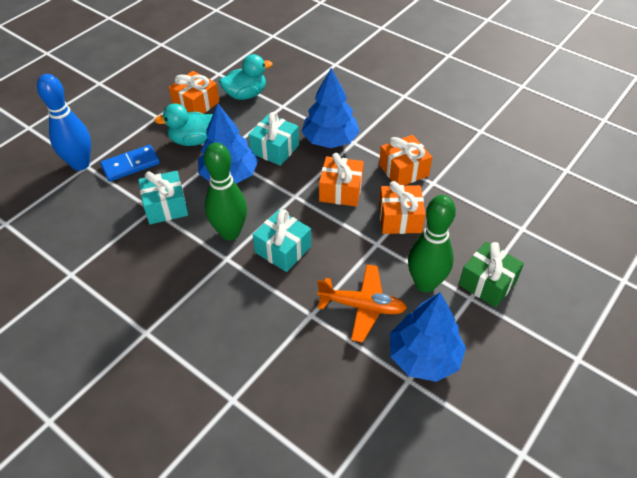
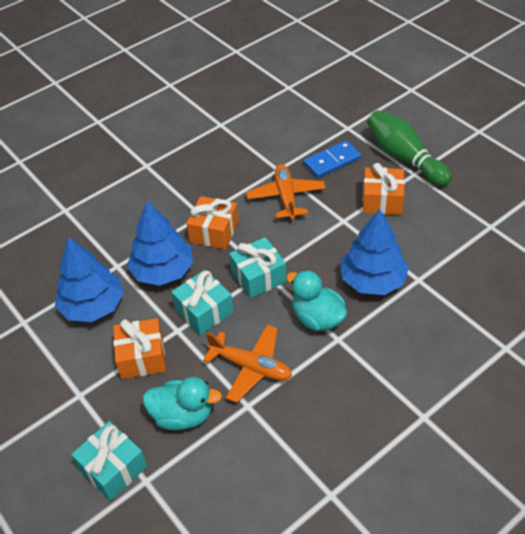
blue bowling pin: [37,74,91,171] = 1 -> none = 0
green bowling pin: [204,143,247,240] [408,195,456,292] = 2 -> [367,110,452,186] = 1
green gift: [459,242,524,308] = 1 -> none = 0
orange gift: [169,71,220,114] [319,153,364,207] [379,135,432,185] [379,181,426,234] = 4 -> [113,318,166,379] [186,196,239,250] [363,163,405,215] = 3
orange plane: [317,264,407,343] = 1 -> [203,325,292,403] [246,164,326,220] = 2

